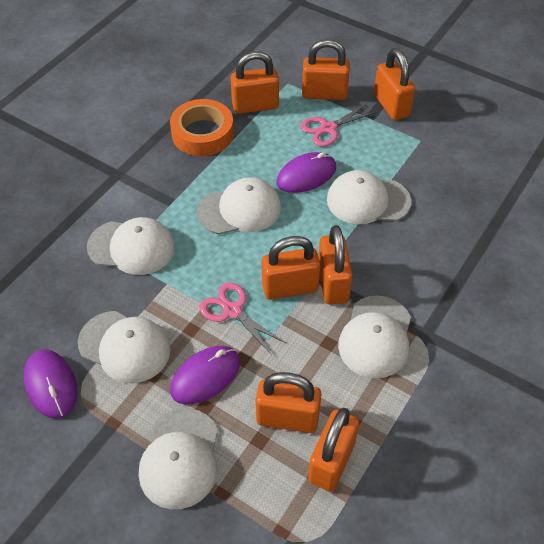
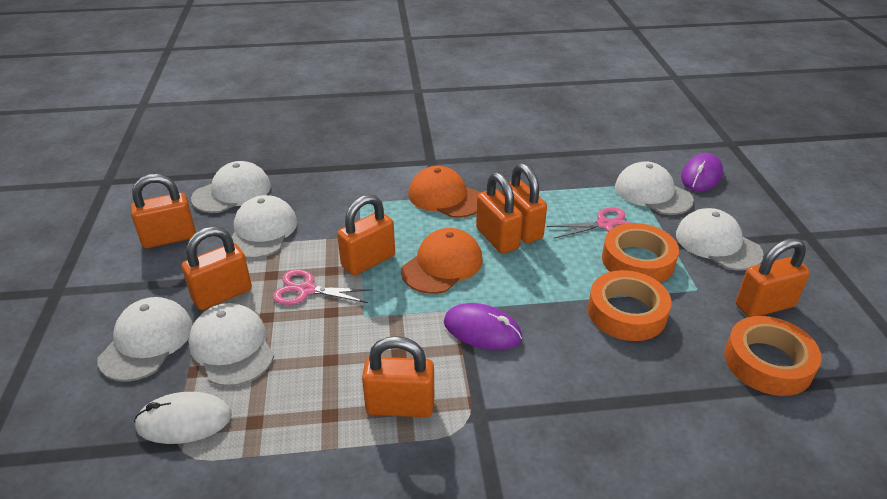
orange cap: none = 0 -> [401,228,483,294] [408,166,481,218] = 2
orange tape: [170,99,234,156] = 1 -> [588,270,672,341] [602,223,679,283] [724,316,822,396] = 3
purple mouse: [24,349,77,419] [170,346,240,405] [276,152,336,193] = 3 -> [444,303,522,350] [681,153,723,191] = 2
white mouse: none = 0 -> [134,392,232,444] = 1

